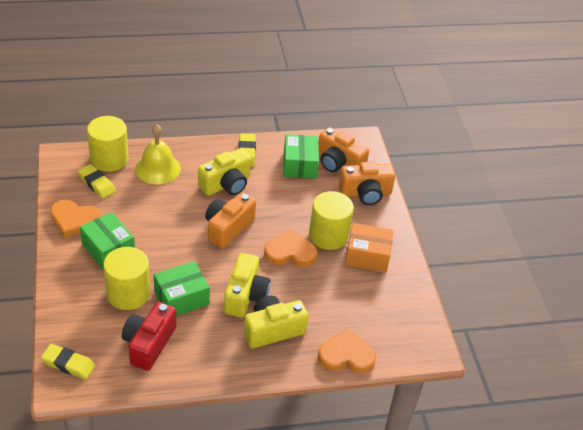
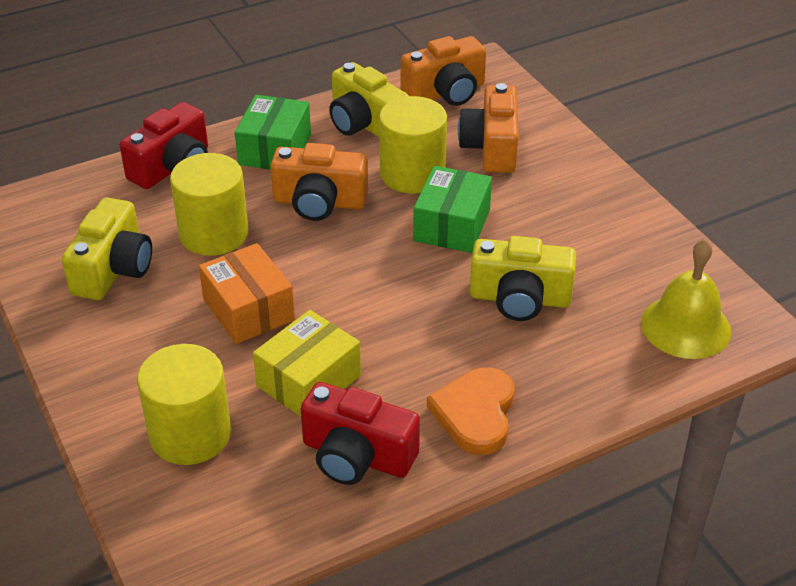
green box: [80,212,135,270] [154,261,210,316] [284,134,319,179] = 3 -> [235,95,311,170] [413,166,492,253] = 2
orange heart: [50,200,102,238] [264,229,317,267] [318,329,376,373] = 3 -> [427,367,515,455] = 1
red camera: [122,302,176,371] = 1 -> [120,102,208,189] [301,382,420,485] = 2
yellow box: none = 0 -> [253,310,361,417] = 1
yellow eraser: [41,344,95,380] [78,164,116,199] [238,134,256,166] = 3 -> none = 0

